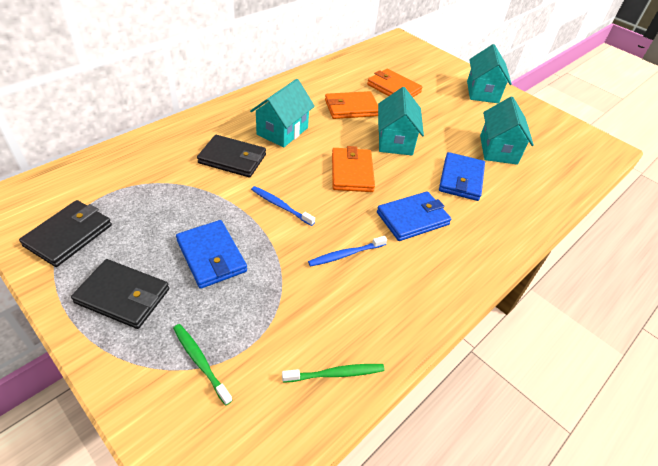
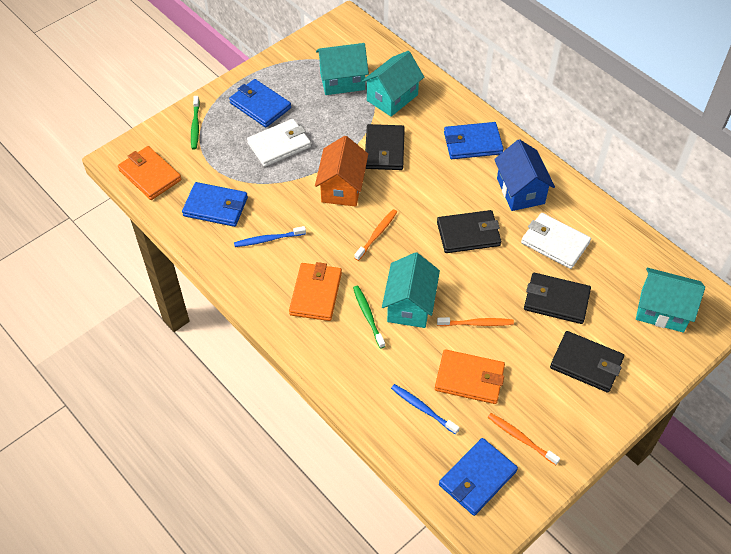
black wallet: [19,200,112,267] [71,259,169,329] [197,135,266,177] = 3 -> [365,124,405,170] [437,210,501,253] [524,273,591,324] [550,331,624,392] = 4
blue house: none = 0 -> [494,139,555,211] = 1
blue wallet: [176,220,247,289] [377,191,451,241] [439,152,485,201] = 3 -> [182,182,248,227] [229,79,291,127] [439,438,518,516] [444,122,504,159] = 4
orange house: none = 0 -> [315,136,368,207] = 1
orange toothbrush: none = 0 -> [355,209,397,261] [437,317,514,326] [488,413,560,465] = 3
white wallet: none = 0 -> [247,119,311,167] [521,213,591,269] = 2

